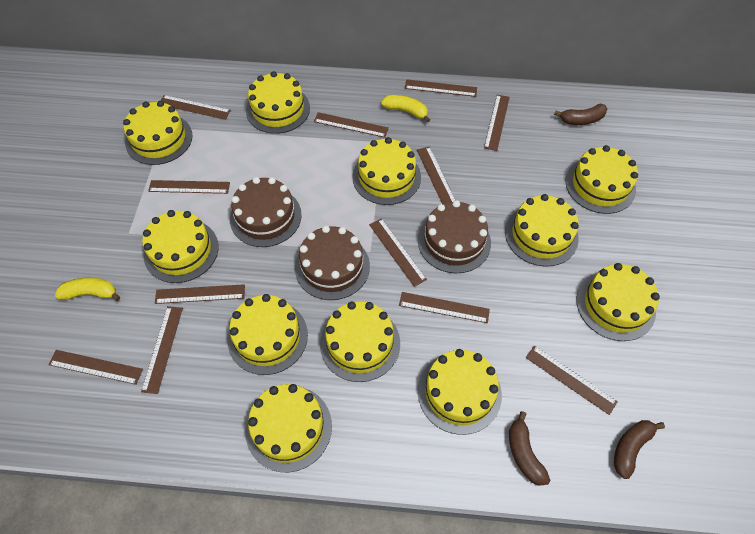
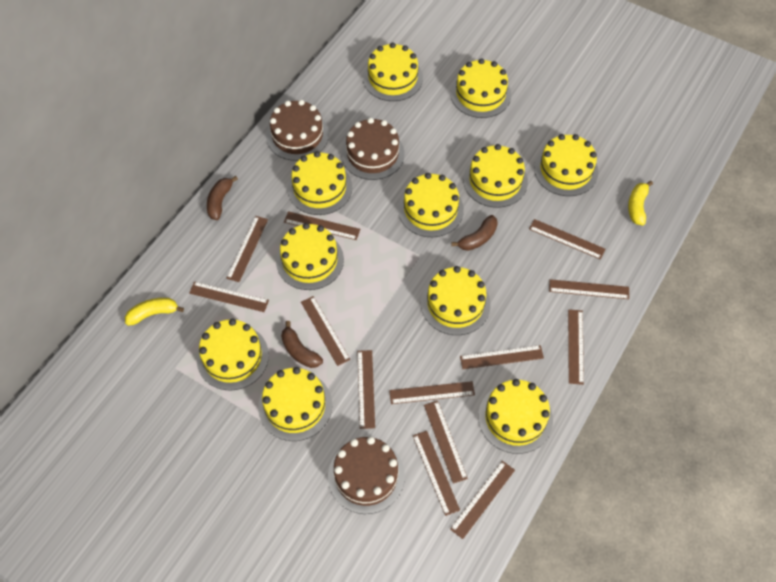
brown ruler: [48,350,143,385] [141,306,183,394] [148,180,230,194] [155,284,245,304] [160,95,231,120] [314,112,389,138] [369,218,427,287] [399,292,490,323] [405,79,477,97] [417,147,455,204] [484,95,510,151] [526,346,618,415] = 12 -> [189,281,269,312] [226,216,268,282] [284,211,360,240] [301,296,350,366] [357,350,375,429] [389,381,475,404] [413,431,460,516] [424,401,468,484] [450,461,515,539] [460,345,544,369] [529,219,605,259] [549,279,629,299] [568,309,584,385] = 13

